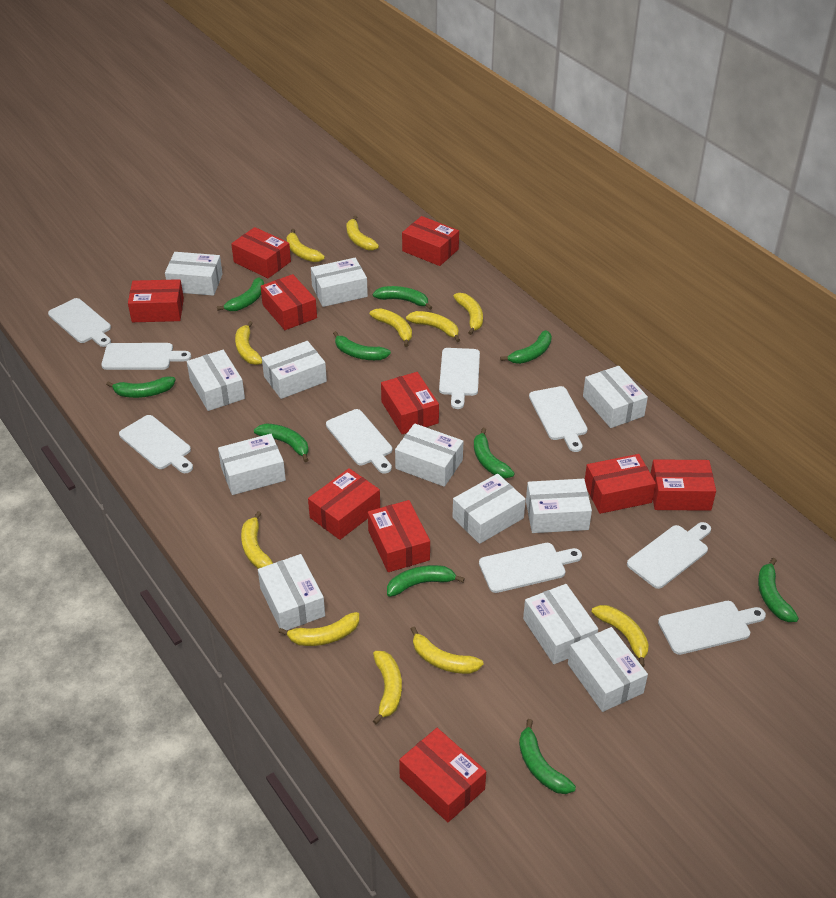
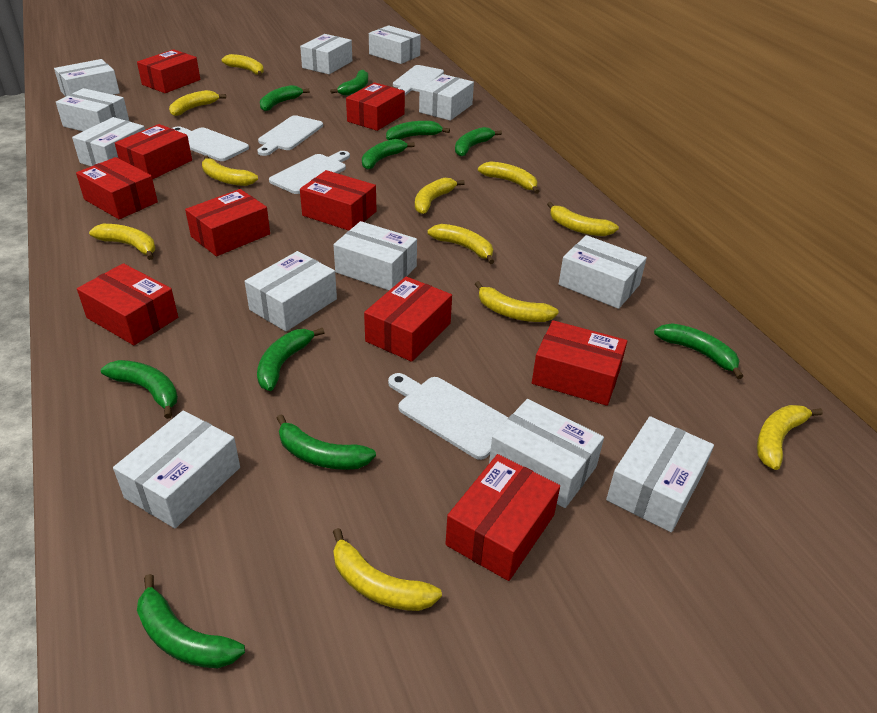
white cutting board: [48,298,111,347] [101,343,191,370] [119,415,193,473] [326,409,392,474] [439,348,480,409] [479,543,582,593] [529,386,588,452] [627,522,711,589] [658,601,766,655] = 9 -> [172,126,249,161] [257,115,323,156] [269,151,350,194] [388,373,509,460] [393,65,444,95] = 5

